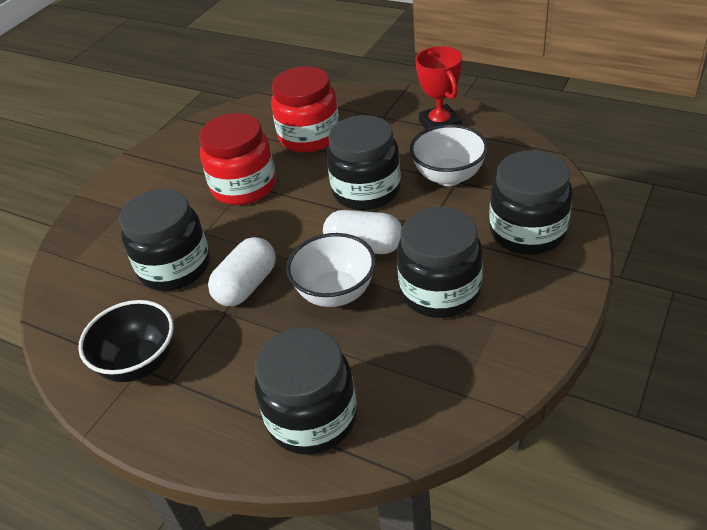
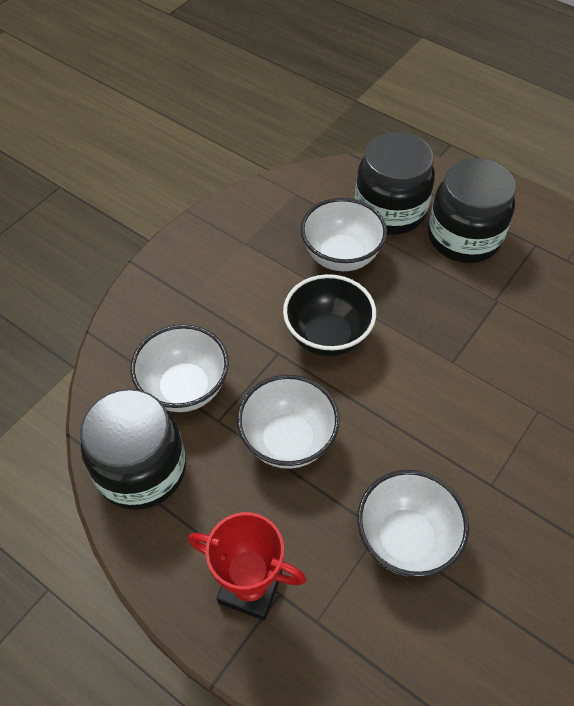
black jar: [119,189,210,291] [255,327,357,455] [327,115,401,210] [397,207,483,318] [489,150,573,255] = 5 -> [80,389,186,510] [355,132,435,235] [428,158,516,263] = 3
red jar: [199,113,276,205] [271,66,339,153] = 2 -> none = 0
white bowl: [286,233,376,307] [410,124,488,186] = 2 -> [131,324,229,412] [237,375,339,469] [301,198,387,271] [357,470,469,577] = 4
white capsule: [208,237,276,306] [323,210,402,254] = 2 -> none = 0

